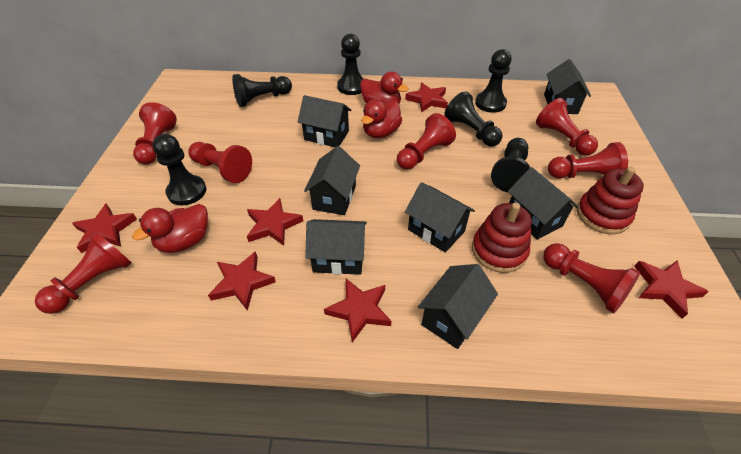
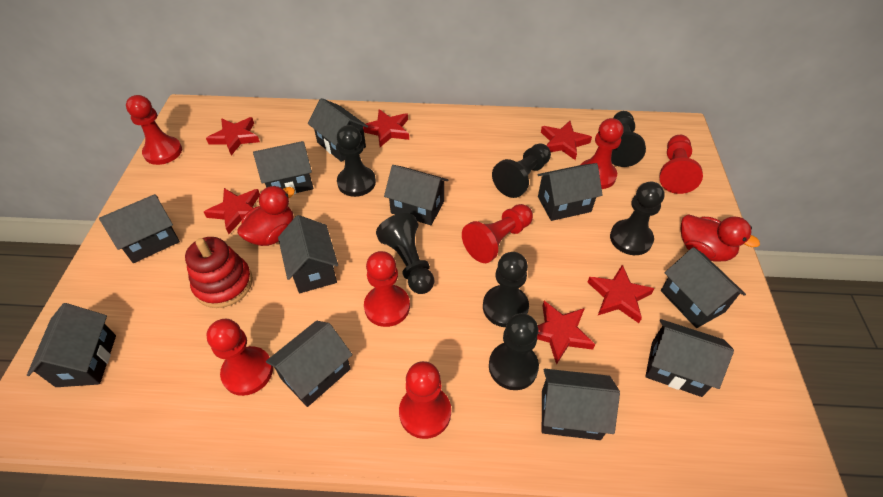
black house: [298,95,352,147] [304,146,360,215] [305,219,367,275] [405,182,475,253] [418,264,498,349] [508,167,579,240] [544,59,591,114] = 7 -> [27,303,116,387] [99,194,180,263] [253,141,313,194] [266,321,353,407] [278,215,338,293] [308,98,368,162] [384,165,448,225] [537,163,603,221] [542,369,620,440] [645,319,734,397] [661,247,746,328] = 11
black pawn: [153,134,206,205] [232,74,292,107] [337,34,364,95] [444,91,502,146] [475,49,512,113] [491,138,531,192] = 6 -> [337,125,376,197] [376,213,434,294] [483,252,529,327] [489,313,539,390] [492,143,551,198] [610,182,665,255] [611,111,646,167] = 7
red duck: [132,204,208,253] [360,72,409,104] [361,99,402,138] = 3 -> [237,186,295,246] [680,214,760,261] = 2
red stacking toy: [472,203,532,273] [577,167,644,234] = 2 -> [185,237,253,308] = 1

